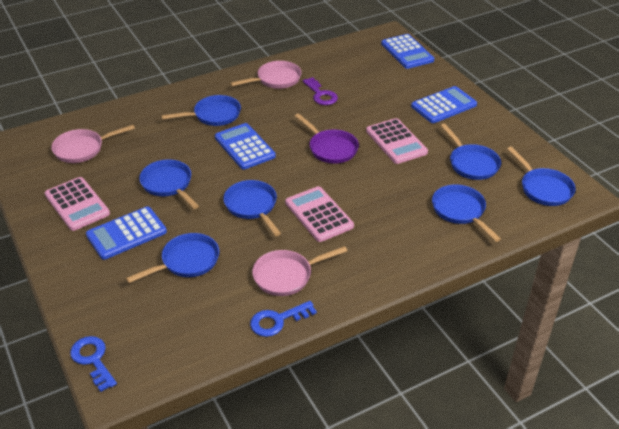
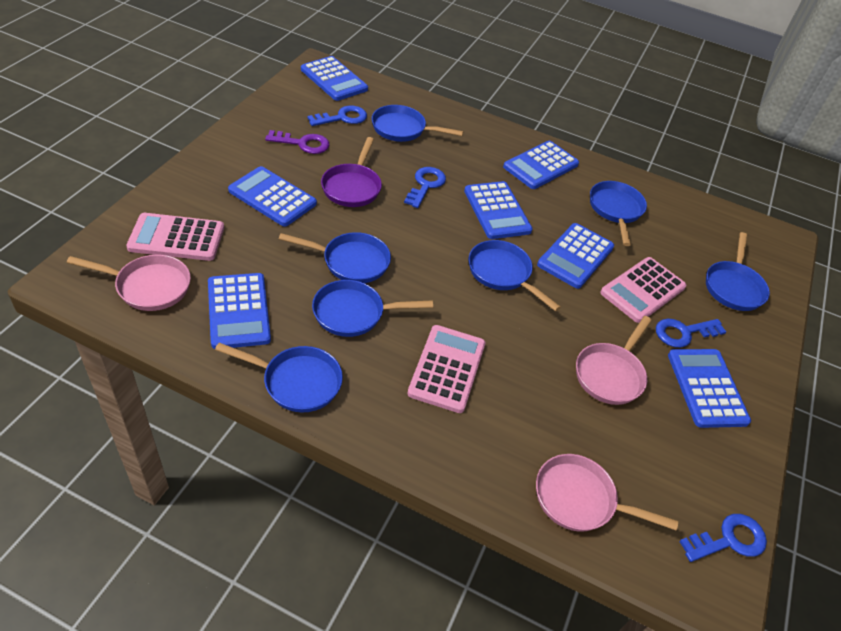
blue calculator: [86,207,167,260] [215,123,276,169] [381,34,434,69] [411,86,477,123] = 4 -> [208,273,271,349] [228,166,317,227] [301,56,368,101] [464,181,533,239] [503,141,579,189] [537,223,614,289] [668,349,751,428] = 7
blue key: [70,336,117,392] [250,301,317,337] = 2 -> [307,106,367,126] [404,167,446,208] [656,318,726,348] [679,514,767,562] = 4

